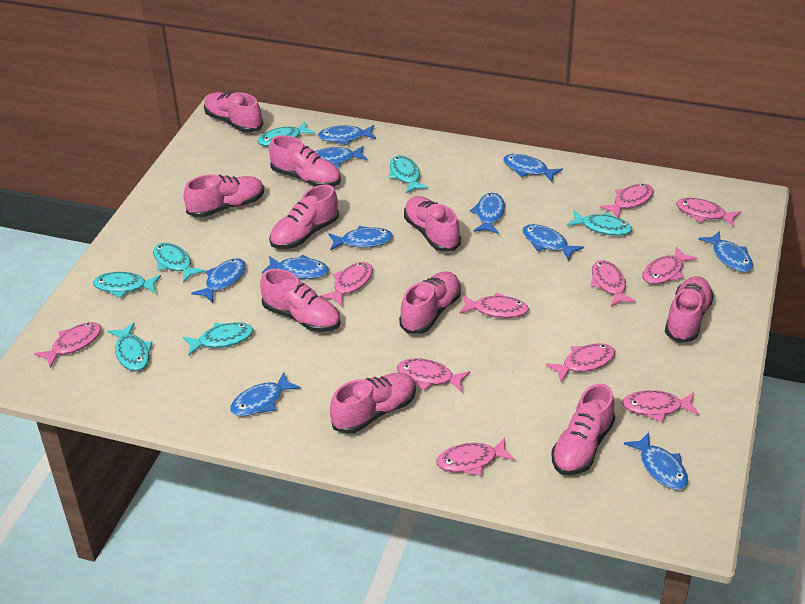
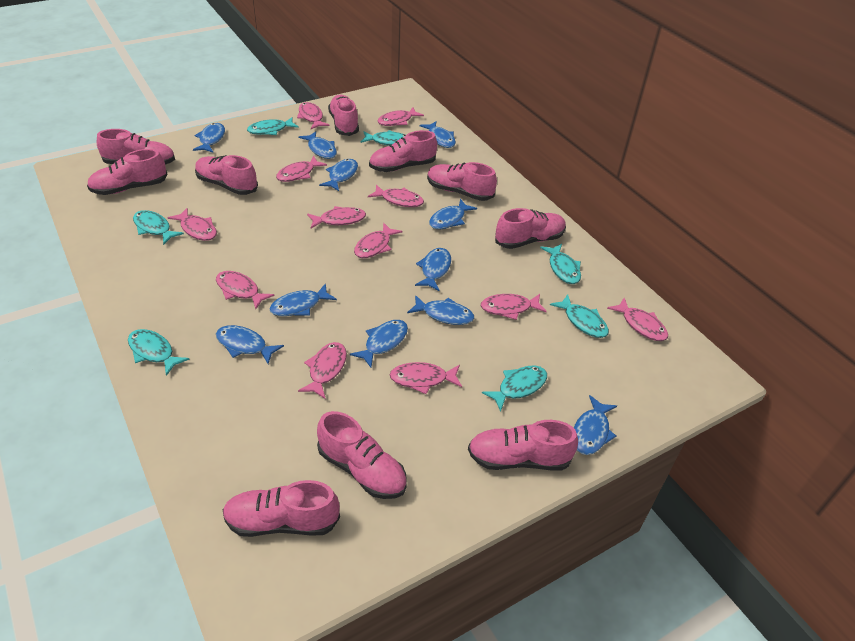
pink fish: [34,322,101,368] [320,262,373,306] [397,358,470,392] [436,437,515,476] [459,292,529,318] [546,343,615,383] [590,260,636,307] [600,184,654,218] [622,390,699,422] [642,246,697,284] [676,198,741,226] = 11 -> [168,208,217,241] [216,271,274,309] [276,156,327,182] [297,102,330,129] [298,342,347,399] [307,206,366,228] [354,223,402,258] [368,185,424,207] [377,107,424,126] [390,362,462,394] [481,294,547,320] [607,298,668,341] = 12

